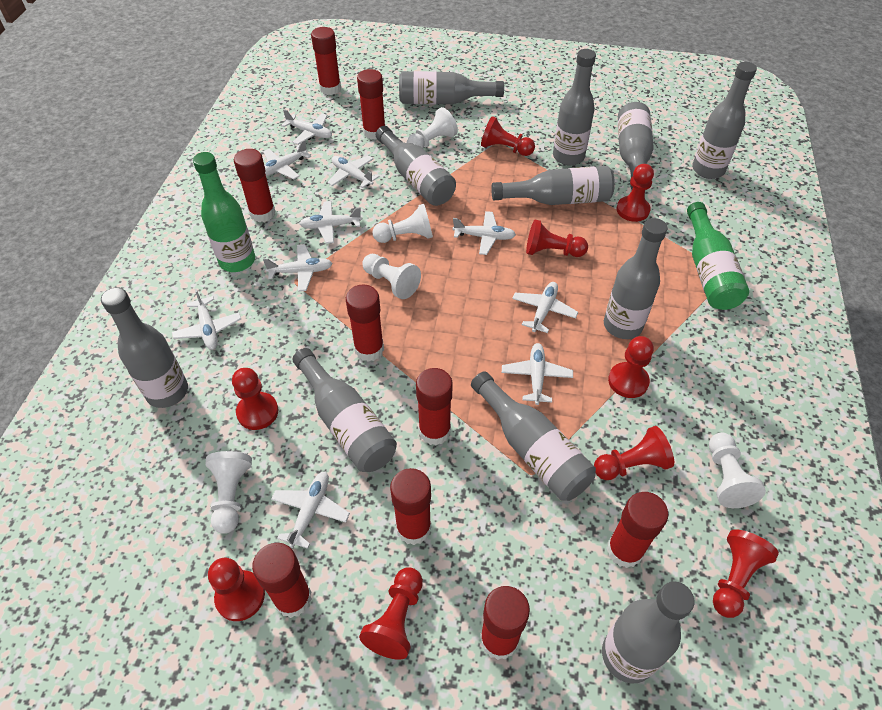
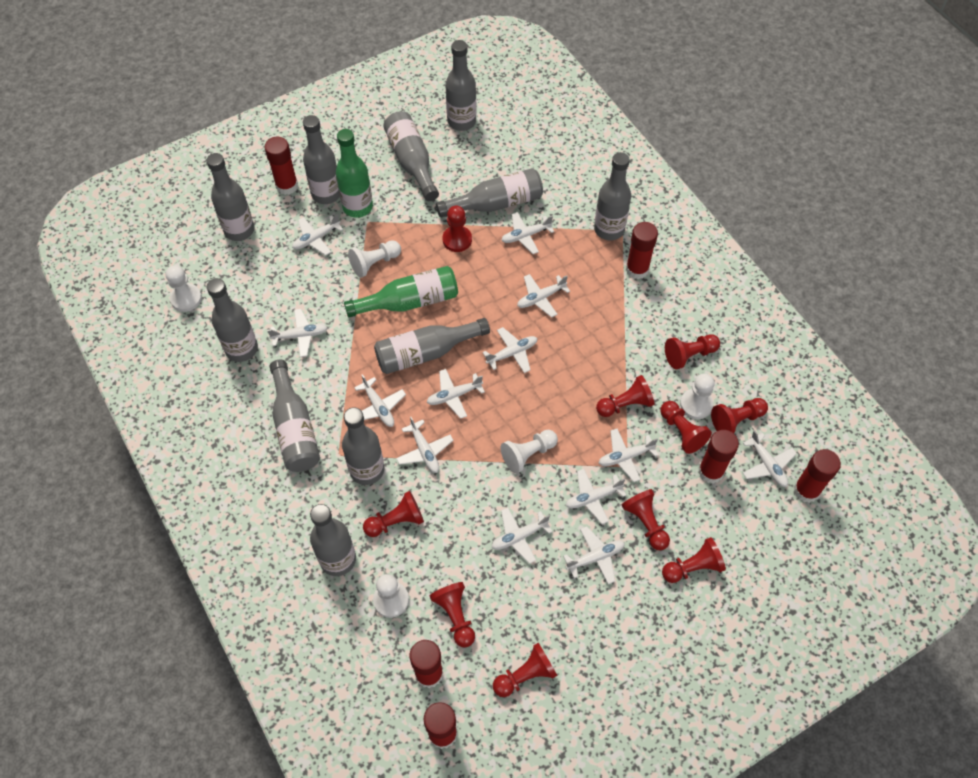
red glue stick: [234,149,276,222] [252,543,312,618] [311,27,341,95] [346,284,384,362] [357,69,386,140] [390,468,431,545] [416,368,453,445] [480,586,530,660] [607,492,668,568] = 9 -> [265,137,298,195] [410,640,443,688] [424,702,457,749] [626,222,658,279] [698,430,739,483] [794,449,841,503] = 6
red pawn: [208,558,265,621] [232,368,278,430] [359,567,423,660] [481,116,535,156] [526,220,588,257] [594,426,674,480] [608,336,654,398] [616,164,654,222] [713,529,779,618] = 9 -> [363,491,424,537] [429,582,475,648] [442,206,472,252] [493,643,558,697] [596,375,654,417] [621,489,670,550] [660,401,712,454] [662,537,726,583] [665,334,720,369] [711,398,768,433] = 10
white plane: [172,289,241,350] [263,140,311,179] [263,244,333,292] [271,472,350,549] [281,109,332,145] [299,201,362,244] [328,156,379,188] [453,211,516,255] [502,343,573,405] [512,282,578,333] = 10 -> [267,309,327,357] [292,214,343,255] [354,374,406,427] [396,417,453,473] [427,369,485,419] [483,327,537,373] [491,508,552,564] [501,212,554,254] [517,274,570,318] [563,526,625,584] [566,469,626,524] [599,428,658,482] [743,430,797,487] = 13

